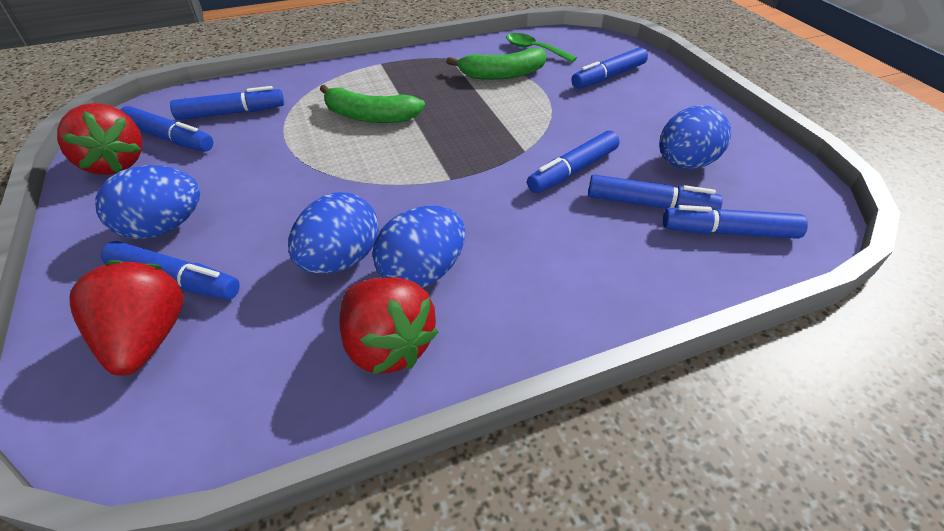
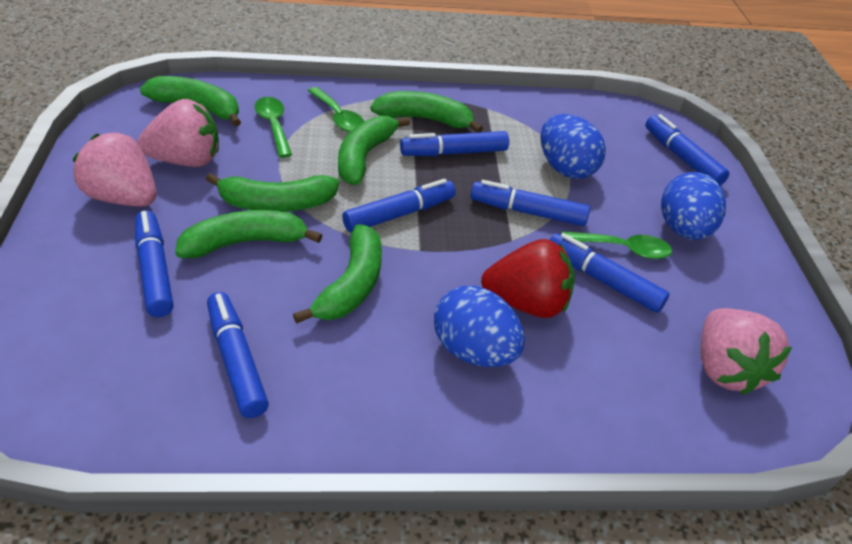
blue egg: [95,165,200,239] [288,192,379,274] [373,206,465,288] [659,106,731,169] = 4 -> [434,286,525,367] [541,114,606,179] [661,172,726,240] = 3
green banana: [320,84,425,123] [447,48,547,80] = 2 -> [140,76,241,127] [175,210,322,258] [206,173,339,212] [293,224,382,323] [338,116,410,185] [370,91,483,133] = 6
green spoon: [506,33,577,62] = 1 -> [255,97,292,158] [308,87,364,132] [562,231,672,259] = 3
pink strawberry: none = 0 -> [73,133,157,206] [137,99,219,167] [701,308,792,395] = 3
red strawberry: [57,103,142,175] [69,260,184,376] [339,277,438,374] = 3 -> [481,239,575,318] = 1

